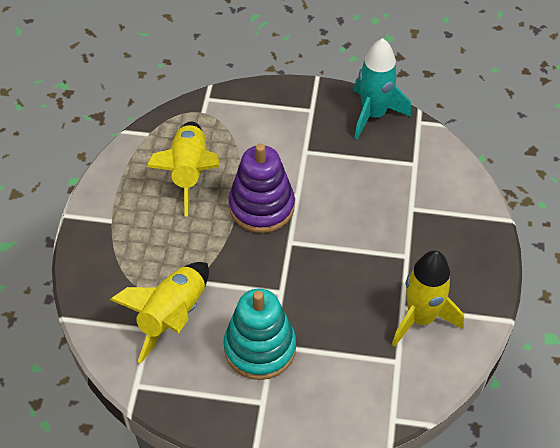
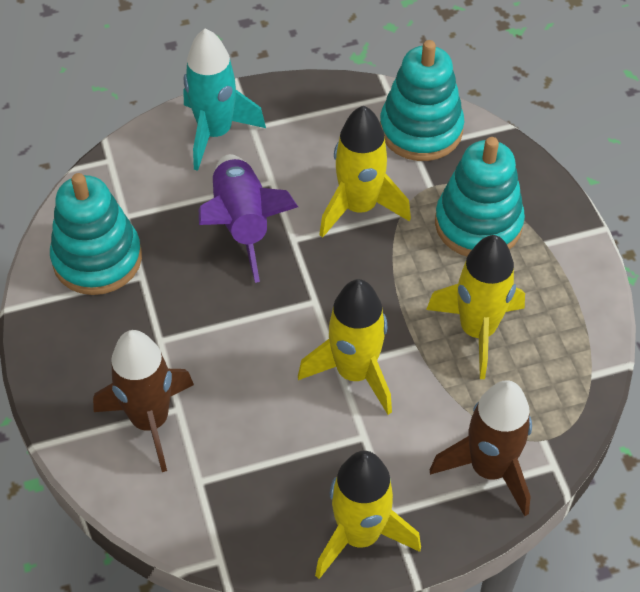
brown rocket: none = 0 -> [93,330,194,472] [430,380,532,516] = 2
purple rocket: none = 0 -> [199,154,298,283] = 1
purple stacking toy: [229,144,295,233] = 1 -> none = 0
turquoise stacking toy: [224,289,296,380] = 1 -> [50,173,142,295] [380,40,464,161] [435,137,525,256] = 3
yellow rocket: [110,262,209,364] [146,121,220,216] [392,250,464,347] = 3 -> [298,279,392,415] [315,451,421,579] [319,106,411,238] [426,235,525,379] = 4

